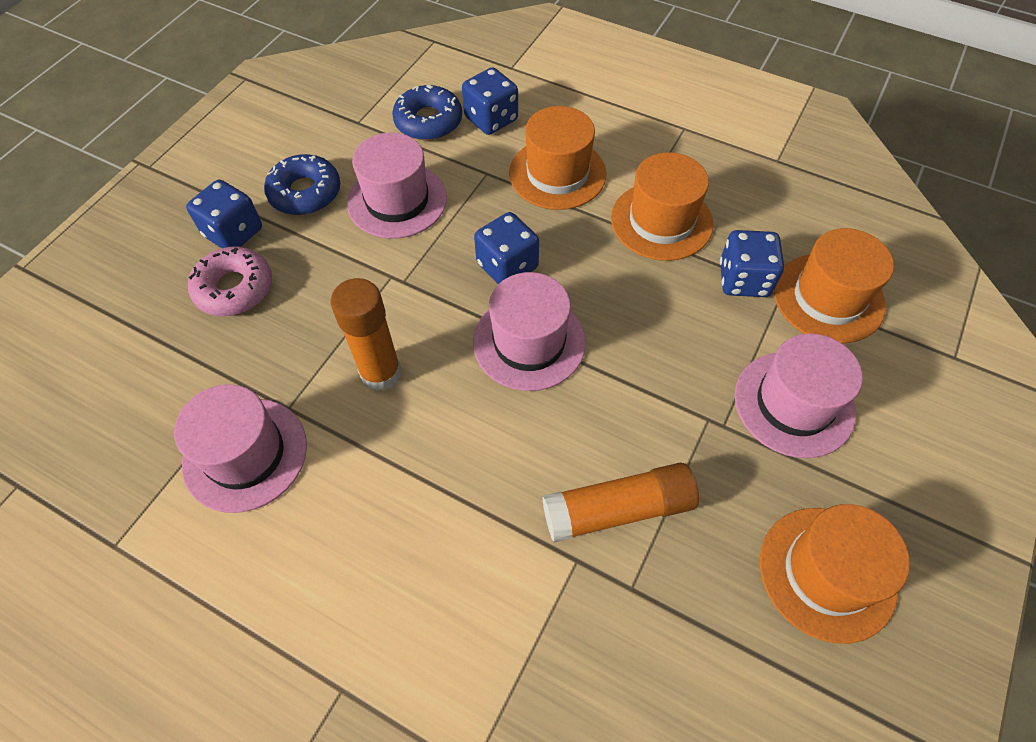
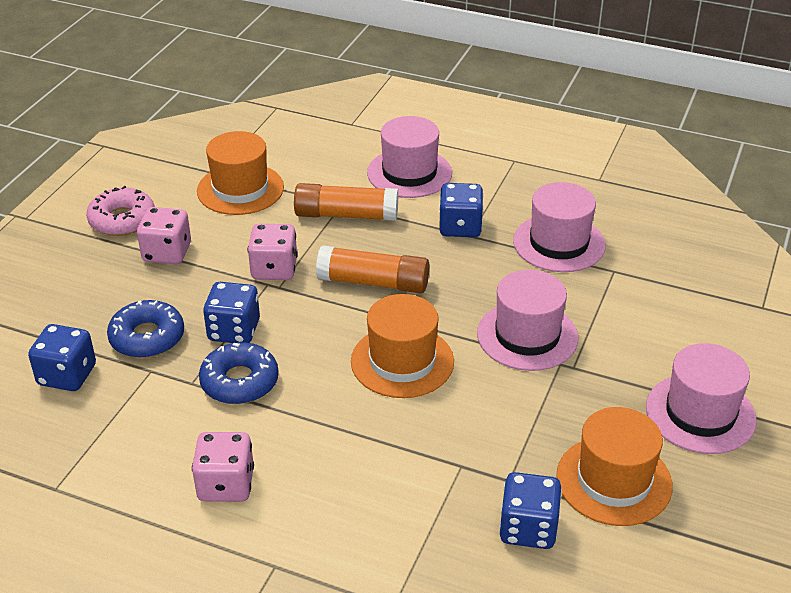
orange hat: [509,106,606,210] [611,152,713,261] [760,504,910,644] [774,228,894,343] = 4 -> [197,131,284,215] [351,294,454,398] [556,407,673,526] = 3
pink dice: none = 0 -> [137,207,191,264] [192,432,254,502] [248,224,298,280] = 3

